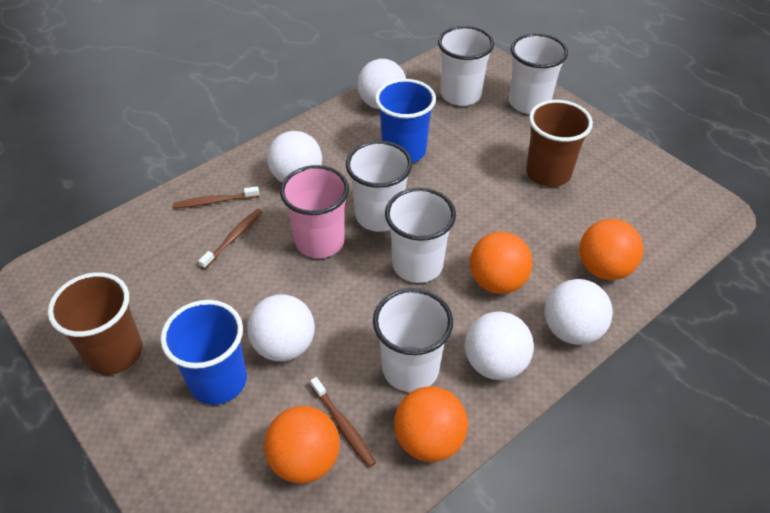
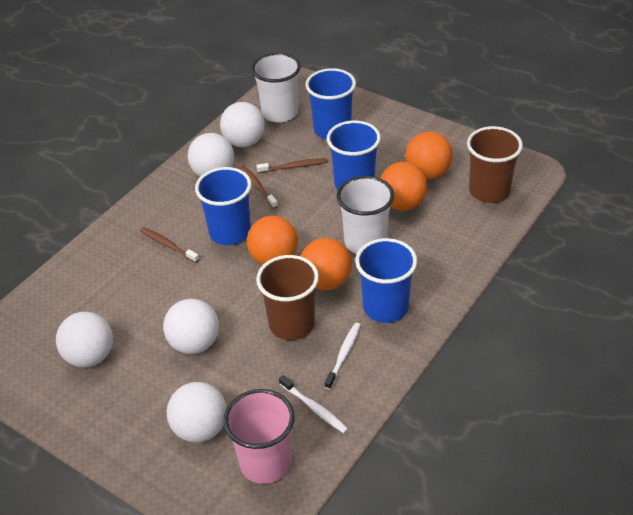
blue cup: [160,300,247,405] [375,79,436,163] = 2 -> [195,167,252,245] [305,68,356,139] [327,120,381,190] [355,238,417,323] = 4
white cup: [346,141,412,232] [373,288,453,392] [385,188,456,283] [438,26,494,106] [509,33,568,114] = 5 -> [251,53,301,122] [336,176,394,254] = 2
white toothbrush: none = 0 -> [279,375,348,433] [325,323,361,390] = 2

